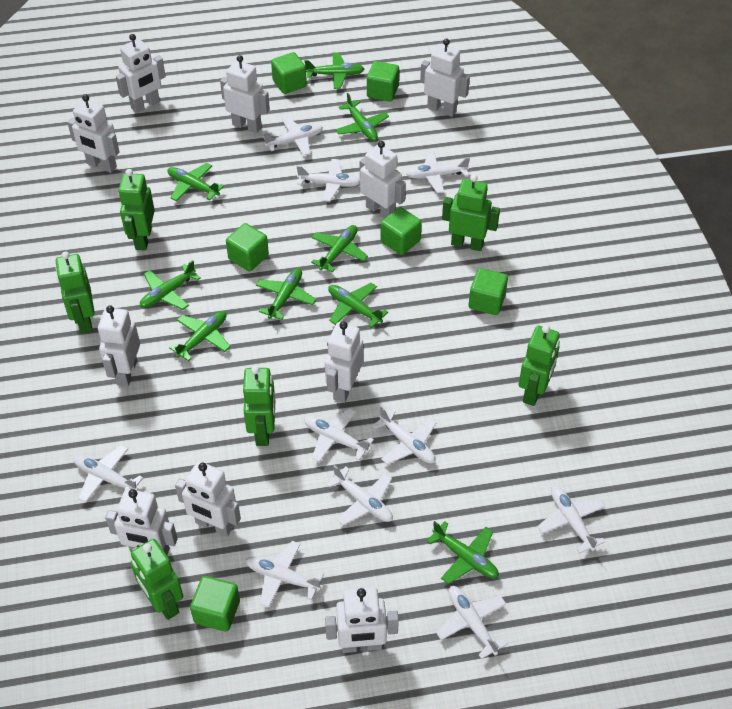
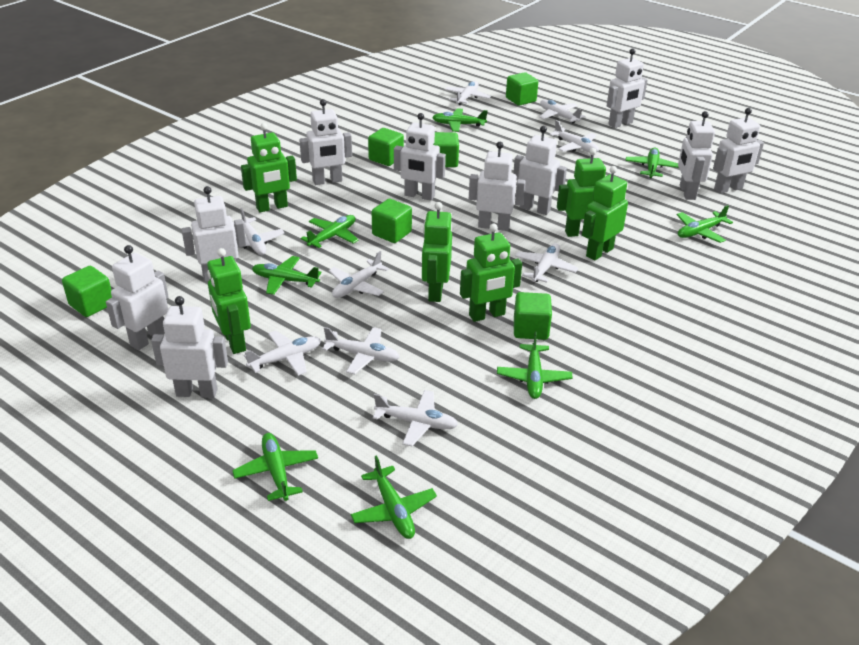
green plane: [140,260,201,310] [168,163,224,201] [169,311,230,361] [256,268,316,320] [304,52,364,89] [311,225,368,273] [328,283,388,328] [335,93,389,141] [426,521,499,584] = 9 -> [232,433,318,501] [252,256,321,295] [301,215,359,248] [351,455,437,539] [432,108,488,132] [497,332,573,399] [625,147,679,178] [677,205,733,243] = 8
white plane: [74,445,143,503] [246,541,324,608] [263,117,323,156] [297,159,360,202] [304,408,374,462] [326,465,393,525] [373,407,436,465] [406,151,470,193] [436,586,508,659] [537,486,606,553] = 10 -> [233,208,284,255] [244,331,321,376] [322,327,399,374] [329,251,389,298] [373,390,458,446] [445,81,491,105] [515,243,578,283] [539,100,585,123] [549,120,599,153] = 9

